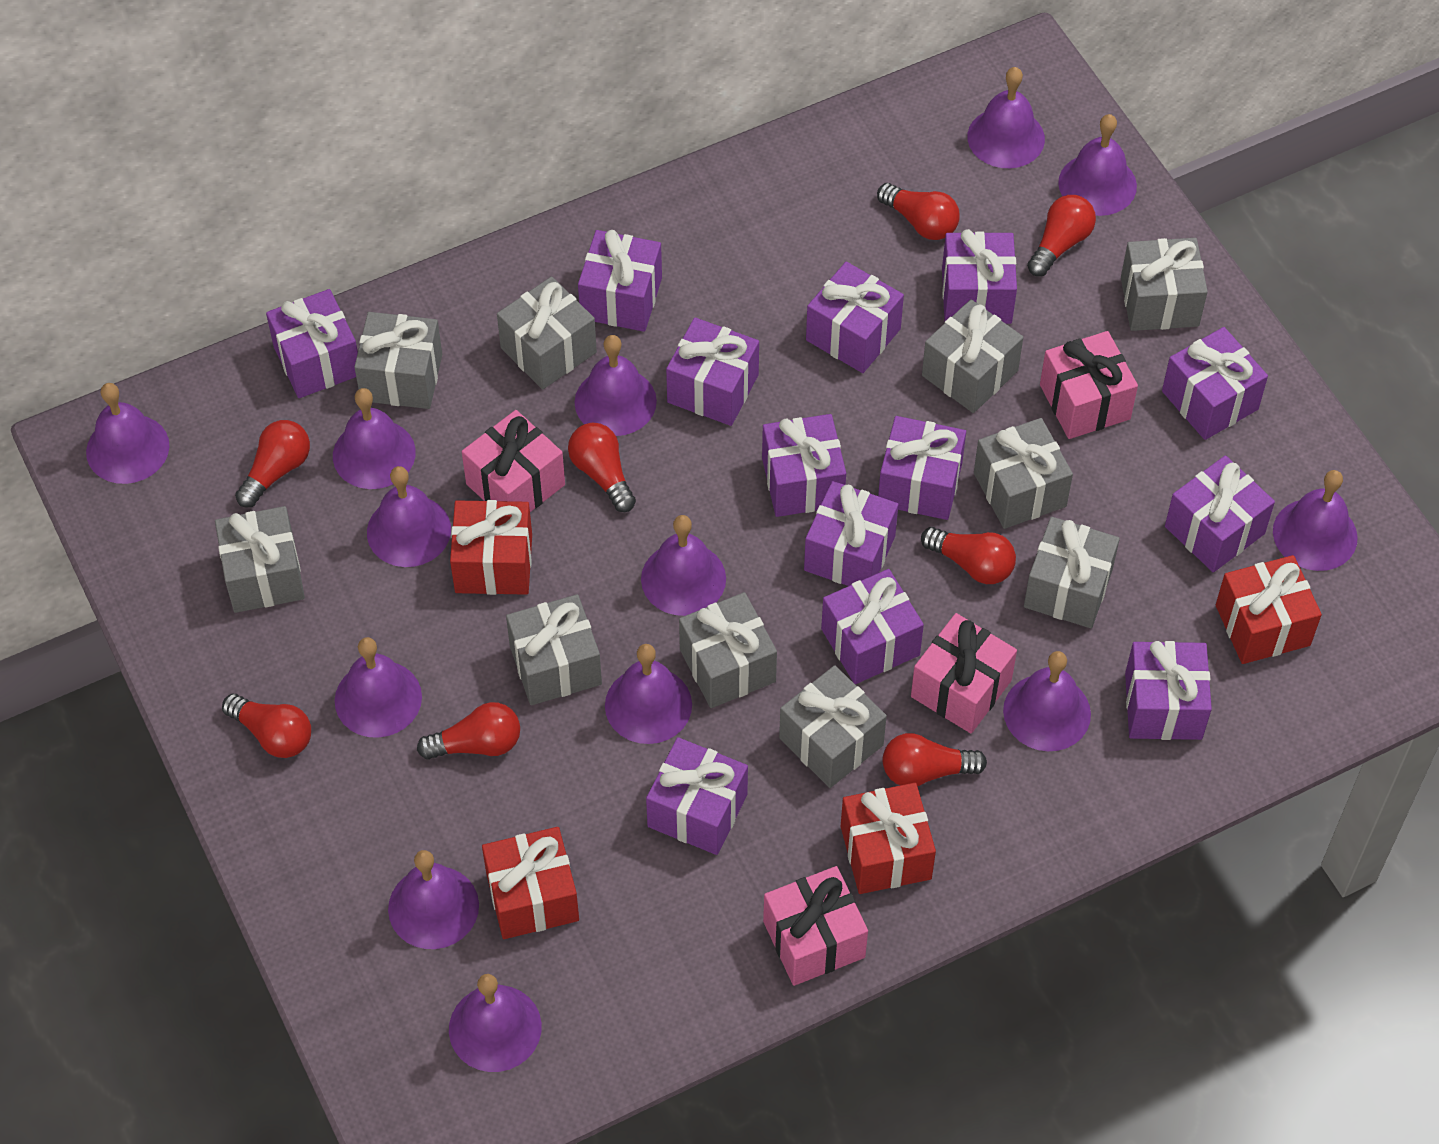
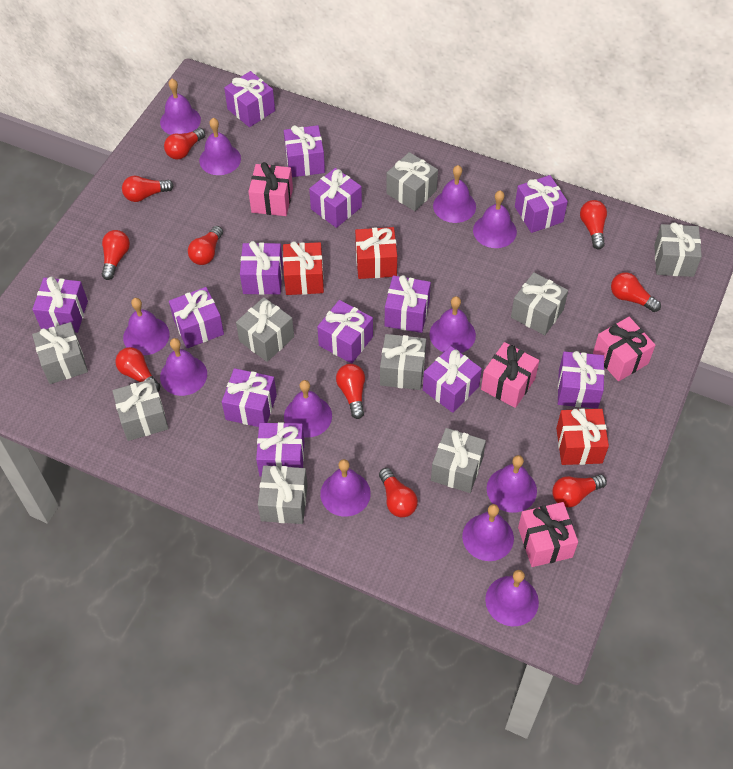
grey gift: [215,506,305,613] [354,312,442,409] [497,277,597,389] [506,594,602,705] [679,592,777,708] [779,665,887,788] [922,299,1023,413] [974,418,1073,529] [1024,517,1120,628] [1121,238,1208,331] = 10 -> [32,322,88,384] [112,379,169,441] [236,297,294,362] [258,465,308,524] [380,334,426,390] [386,152,438,211] [431,428,486,493] [511,272,568,335] [654,222,702,277] = 9
purple bell: [86,383,169,484] [333,388,416,489] [335,637,422,738] [367,466,451,567] [388,850,479,949] [449,974,542,1072] [575,335,657,436] [605,644,692,744] [641,515,726,616] [967,67,1045,168] [1003,651,1091,751] [1058,114,1137,216] [1273,470,1358,571] = 13 -> [123,298,169,355] [160,79,201,135] [160,338,207,396] [199,118,241,175] [284,380,332,438] [320,459,371,517] [429,296,476,353] [433,165,476,223] [462,504,514,561] [473,190,517,248] [485,570,539,626] [487,455,537,513] = 12
red gift: [450,500,532,595] [482,827,579,939] [841,783,936,894] [1216,555,1322,664] = 4 -> [283,241,324,295] [355,227,397,279] [556,409,609,465] = 3
red light bulb: [222,694,311,758] [235,420,310,508] [417,702,520,760] [568,423,636,512] [877,183,960,240] [883,733,987,786] [921,527,1016,584] [1027,195,1096,276] = 8 -> [101,230,130,280] [115,347,160,392] [122,176,174,202] [164,128,205,160] [188,226,223,265] [336,364,365,419] [379,468,418,517] [552,474,607,507] [580,200,607,249] [611,272,661,312] = 10

